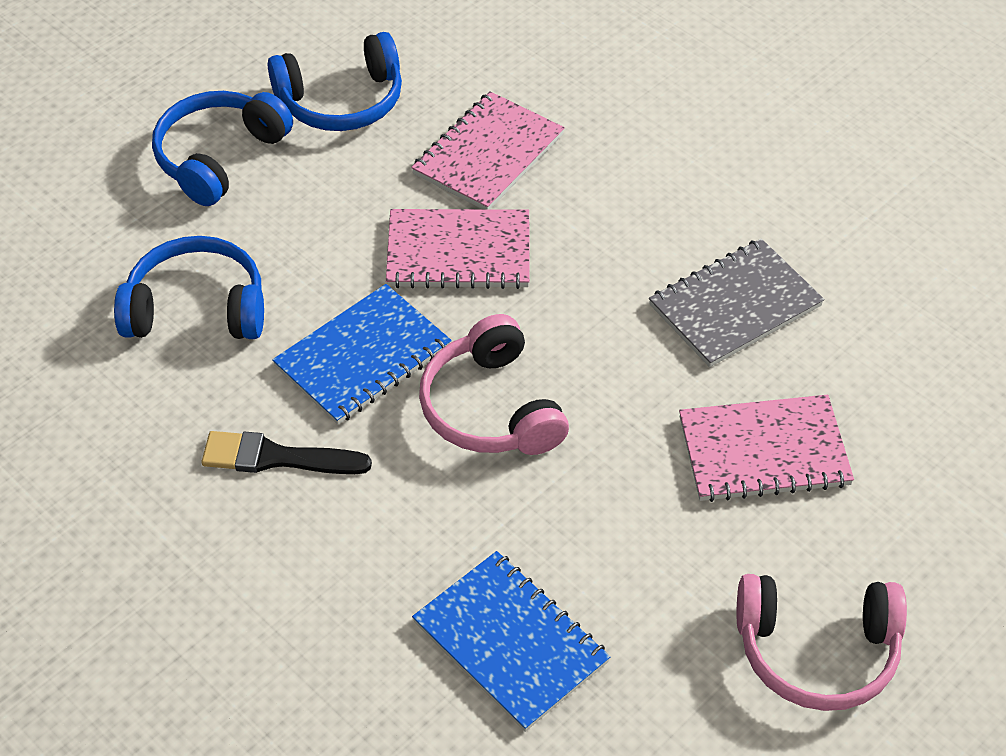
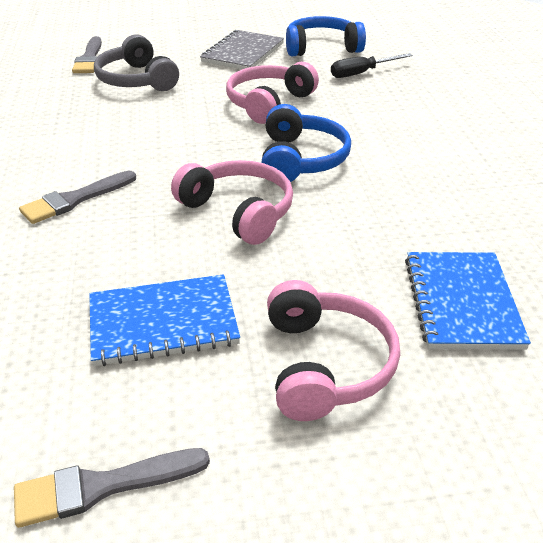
black brush: [201,431,372,474] = 1 -> none = 0
black screwdriver: none = 0 -> [331,53,413,78] = 1
blue headphones: [114,236,264,339] [152,91,293,206] [268,32,402,131] = 3 -> [262,104,351,182] [286,16,366,56] = 2
grey brush: none = 0 -> [14,448,210,528] [19,171,136,224] [72,36,102,73] = 3
grey headphones: none = 0 -> [94,34,179,91] = 1
pink headphones: [419,314,569,455] [737,574,907,711] = 2 -> [171,160,293,245] [226,62,319,124] [267,280,400,421] = 3
pink notebook: [386,209,530,289] [411,91,565,209] [679,395,854,502] = 3 -> none = 0

